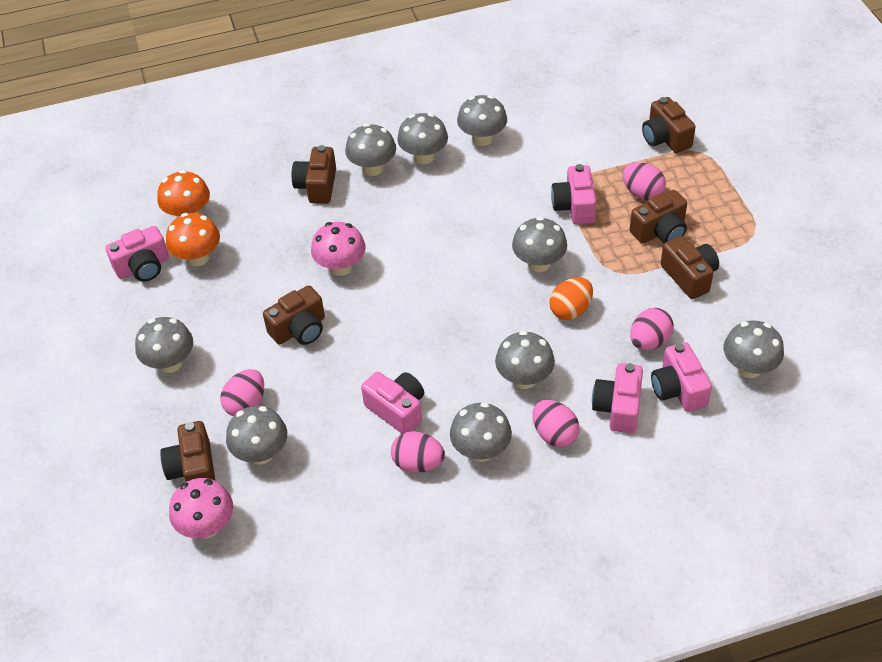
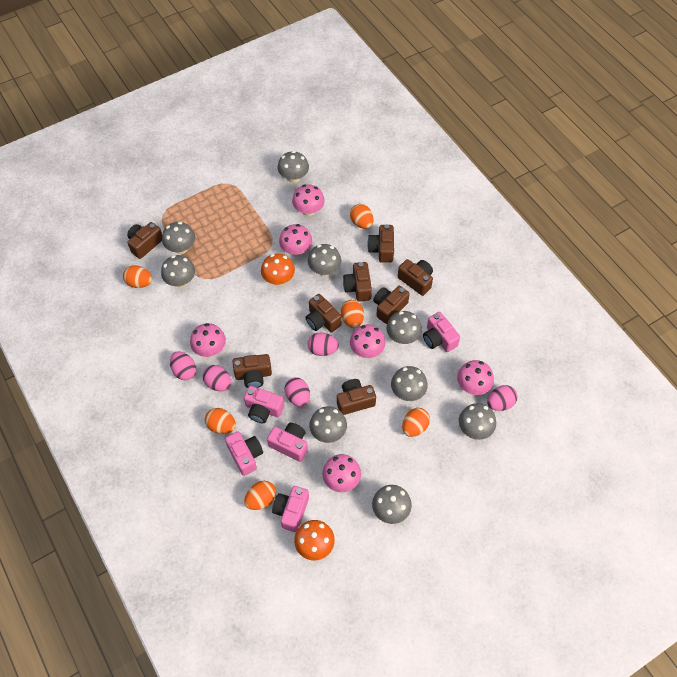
brown camera: [160,421,215,482] [263,285,325,345] [292,145,336,204] [630,190,687,243] [642,97,696,153] [661,236,719,299] = 6 -> [127,222,162,259] [232,354,272,388] [305,294,342,332] [337,379,376,415] [343,262,372,302] [367,224,394,263] [373,286,410,324] [398,259,433,296] = 8
orange egg: [549,277,593,320] = 1 -> [123,265,152,288] [205,408,236,434] [244,481,276,510] [341,300,364,328] [350,204,373,229] [402,408,430,437] = 6
pink mushroom: [169,478,233,538] [311,222,365,276] = 2 -> [190,323,226,357] [279,224,312,256] [292,184,325,216] [322,454,361,492] [350,325,385,358] [457,360,494,395] = 6

